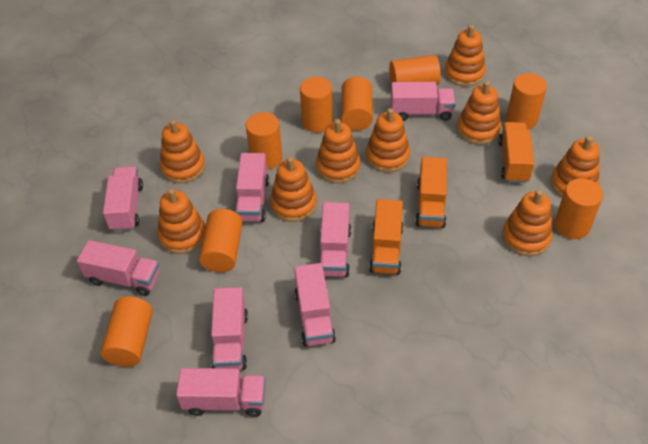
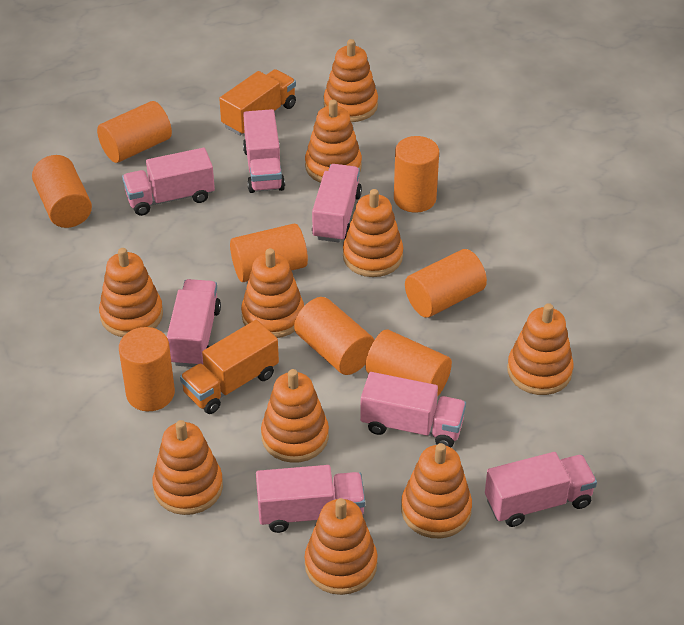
orange stacking toy: [158,188,205,254] [160,119,205,183] [270,157,317,222] [316,119,360,183] [366,108,410,172] [445,25,486,87] [457,81,501,145] [502,190,553,256] [551,136,600,197] = 9 -> [99,248,163,337] [152,420,223,515] [241,248,304,338] [261,369,329,463] [305,100,362,183] [305,498,377,595] [324,39,378,122] [343,189,403,277] [401,443,472,539] [507,303,574,395] = 10
orange truck: [369,199,404,275] [415,157,447,228] [498,122,534,183] = 3 -> [180,320,279,414] [219,69,296,136] = 2
pink truck: [77,240,160,296] [103,166,143,231] [176,368,266,417] [211,287,248,370] [236,153,269,222] [294,263,336,347] [320,202,351,277] [391,82,456,121] = 8 -> [122,148,215,216] [167,279,221,367] [243,109,285,193] [256,465,365,533] [312,164,362,243] [360,372,466,447] [485,452,597,527] = 7

